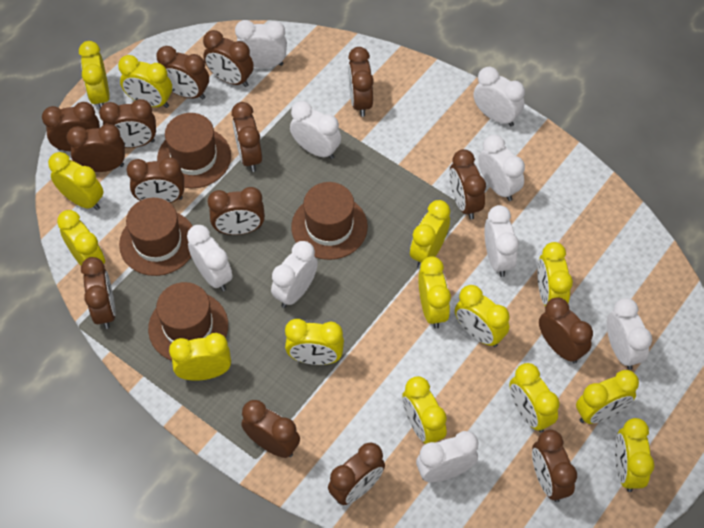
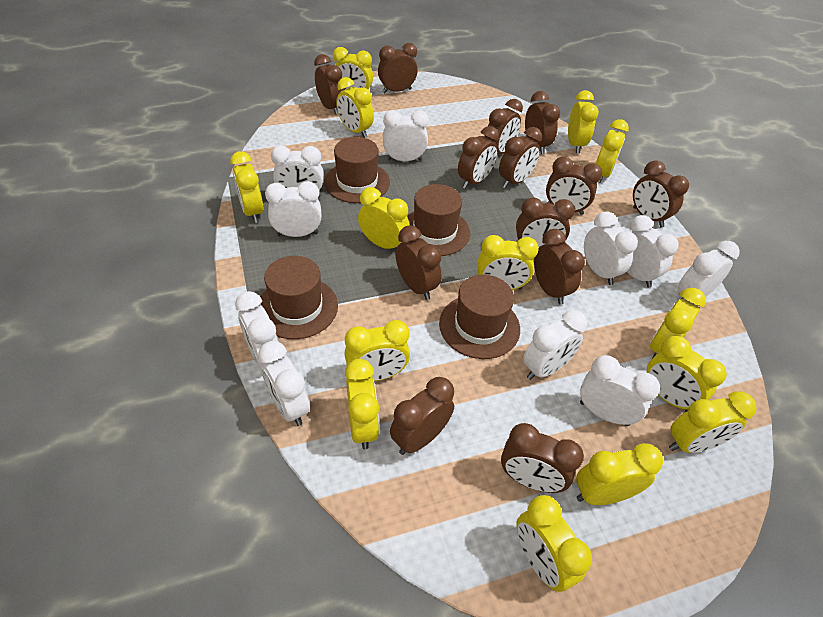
brown clock: [42,102,100,151] [66,124,125,172] [81,257,116,329] [99,99,156,148] [126,157,184,203] [156,46,209,100] [203,30,254,87] [207,187,265,235] [232,102,262,172] [241,400,300,458] [328,442,385,505] [348,47,374,117] [449,149,486,220] [532,430,577,502] [539,297,593,363] = 15 -> [314,54,344,115] [378,43,418,93] [390,377,454,455] [395,225,441,300] [458,126,499,189] [485,99,523,154] [499,127,542,188] [501,423,584,493] [516,197,575,247] [525,91,560,154] [534,229,585,305] [546,156,602,215] [633,160,689,227] = 13
white clock: [187,225,232,291] [235,20,287,68] [271,241,318,308] [290,101,341,159] [416,431,478,482] [473,67,525,126] [478,135,525,201] [484,205,519,277] [607,298,652,370] = 9 -> [235,291,279,368] [258,341,310,426] [265,181,321,237] [271,145,323,198] [383,110,429,161] [523,310,587,380] [580,355,660,426] [584,211,638,285] [626,215,679,287] [678,241,740,300] = 10

